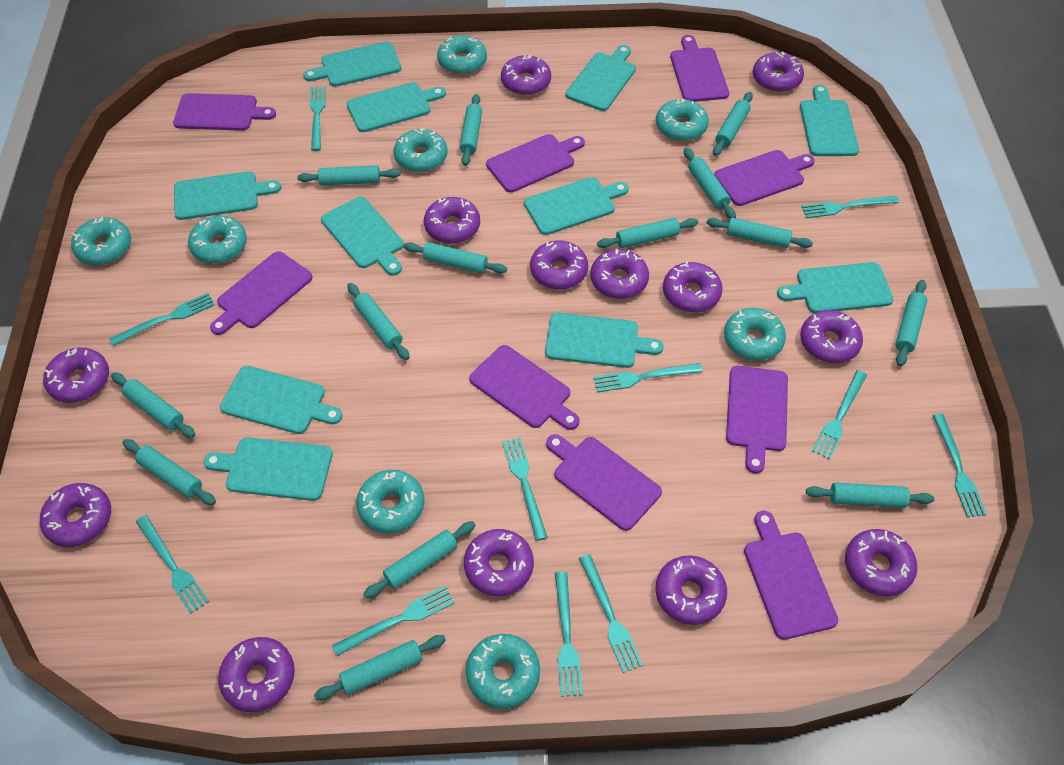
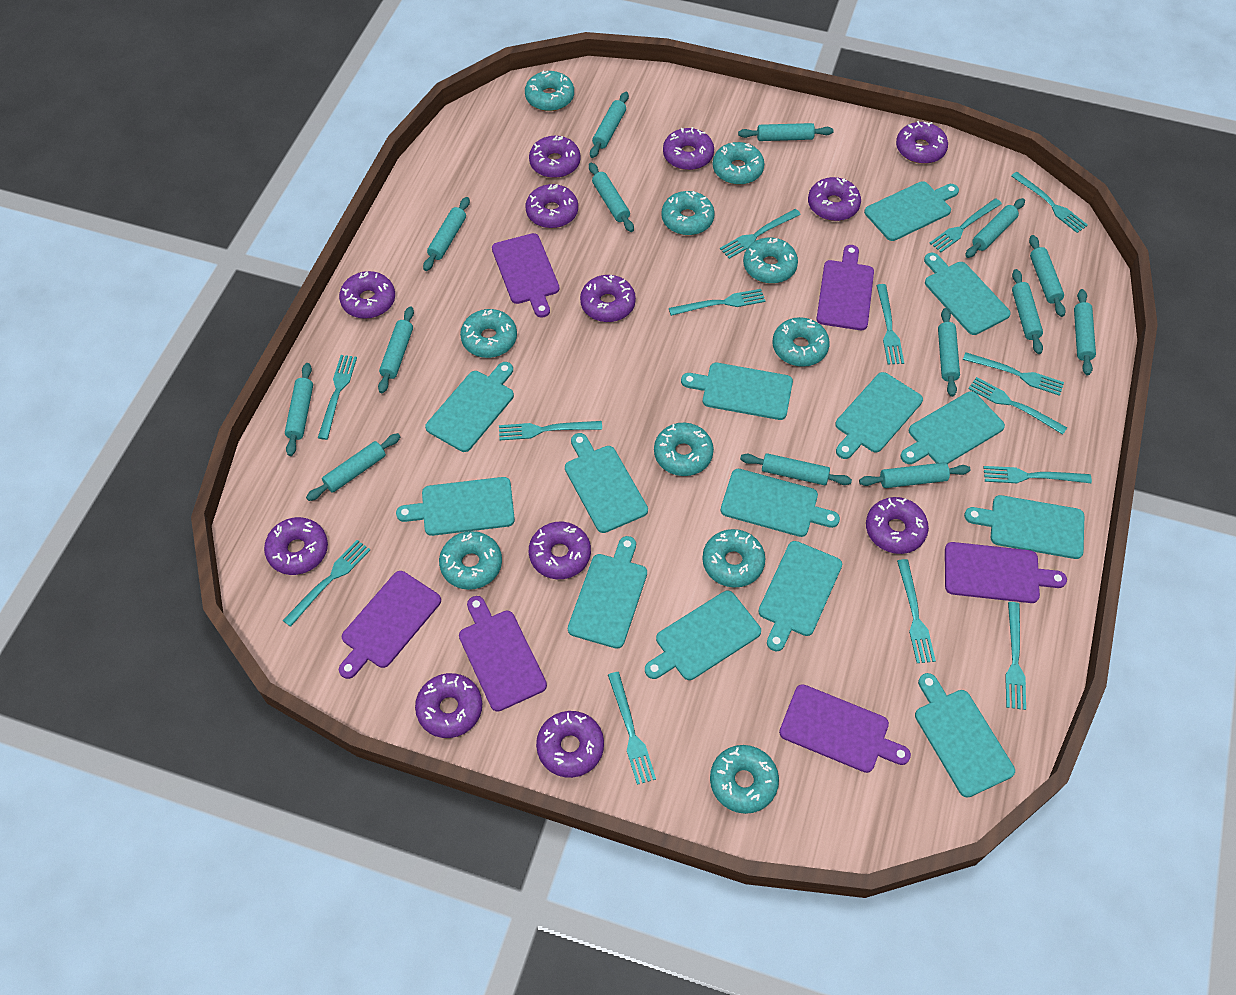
purple cutting board: [173,93,276,131] [210,251,313,335] [469,345,580,430] [486,134,585,193] [546,434,662,531] [670,35,729,102] [714,150,815,206] [726,366,788,474] [744,511,838,640] = 9 -> [339,571,441,679] [459,596,547,712] [492,233,560,318] [779,684,911,773] [816,245,874,330] [945,542,1067,603] = 6
purple donut: [40,483,111,547] [43,347,109,403] [218,637,295,712] [424,197,480,244] [464,529,534,596] [501,55,551,95] [530,241,588,289] [590,249,649,299] [655,555,727,625] [663,261,723,312] [753,52,804,92] [800,310,863,363] [845,529,917,596] = 13 -> [264,517,328,575] [339,271,395,319] [415,673,482,738] [525,184,578,228] [529,136,581,178] [529,522,591,579] [536,711,604,778] [580,275,636,322] [663,127,714,170] [808,177,861,221] [866,497,929,554] [896,121,948,164] = 12
turquoise cutting board: [174,171,281,220] [203,437,333,501] [220,366,343,434] [303,42,401,87] [321,197,404,276] [347,82,446,132] [524,177,629,235] [545,313,664,368] [566,45,636,111] [777,262,894,313] [800,85,859,156] = 11 -> [396,477,515,536] [425,362,514,452] [565,433,648,533] [568,536,647,649] [645,591,761,680] [681,363,793,420] [721,469,840,537] [758,541,842,651] [835,372,923,459] [864,181,959,241] [900,391,1005,464] [915,673,1015,798] [924,253,1011,335] [964,495,1084,559] = 14
turquoise donut: [71,217,131,265] [188,216,247,264] [356,470,425,533] [393,128,447,172] [437,35,487,74] [466,634,540,709] [656,99,709,141] [724,308,786,361] = 8 -> [439,531,502,590] [460,309,517,358] [525,70,574,111] [654,423,714,476] [661,191,715,235] [702,529,765,588] [710,745,779,814] [713,142,765,185] [743,238,798,284] [772,317,830,367] = 10
turquoise fork: [109,293,215,346] [136,515,209,614] [310,87,326,151] [332,586,455,656] [502,437,548,541] [555,572,583,697] [579,554,643,673] [593,363,703,393] [801,196,899,218] [812,370,867,460] [933,414,986,517] = 11 -> [282,540,370,627] [318,355,357,440] [499,421,602,440] [608,672,656,785] [669,289,765,316] [720,209,801,259] [876,284,904,364] [897,559,936,663] [929,198,1002,252] [963,352,1064,396] [968,377,1067,435] [983,466,1092,483] [1005,602,1026,710] [1011,172,1088,233] = 14

